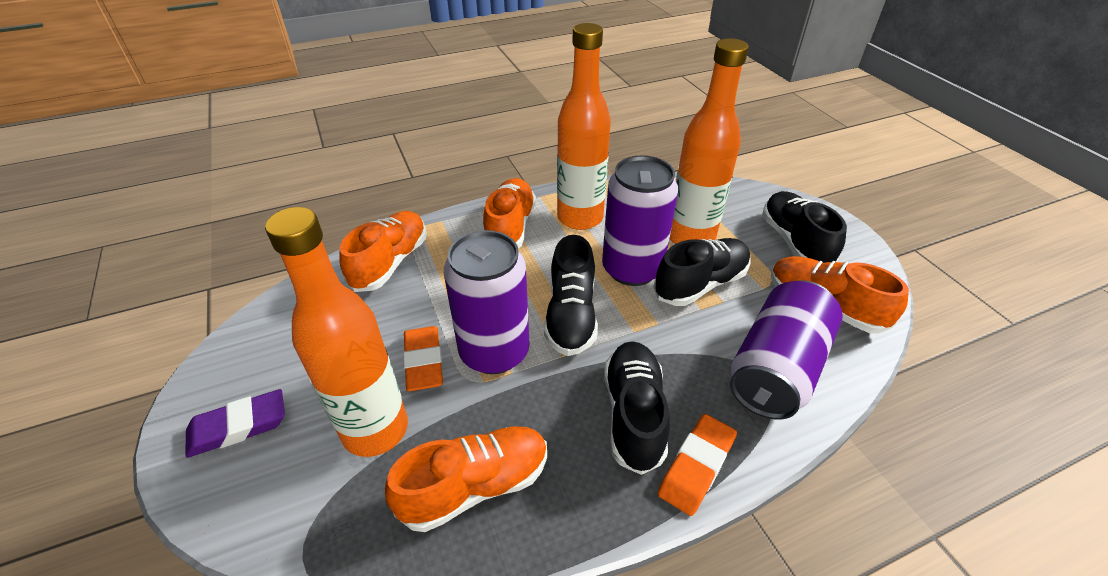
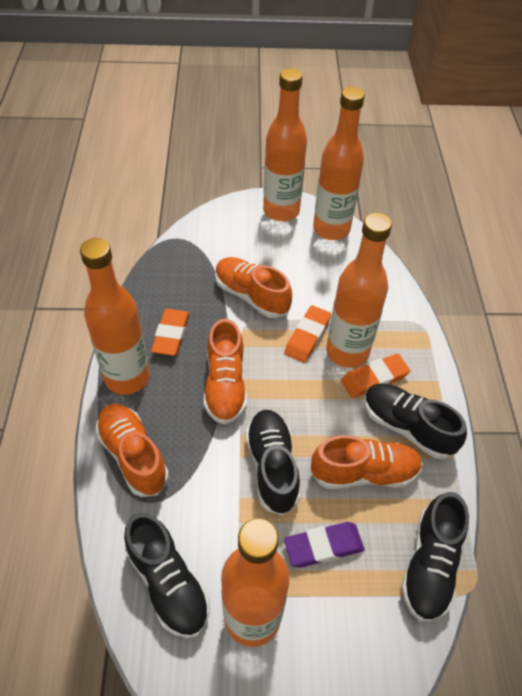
orange bottle: [265,207,408,457] [557,23,611,230] [670,38,749,244] = 3 -> [80,238,150,395] [221,519,289,647] [263,68,307,222] [313,87,365,240] [326,212,392,368] = 5
orange eraser: [403,326,443,391] [658,414,737,516] = 2 -> [151,309,190,356] [284,305,331,363] [341,354,410,398] = 3
purple can: [444,230,530,374] [602,155,678,286] [730,280,843,420] = 3 -> none = 0

